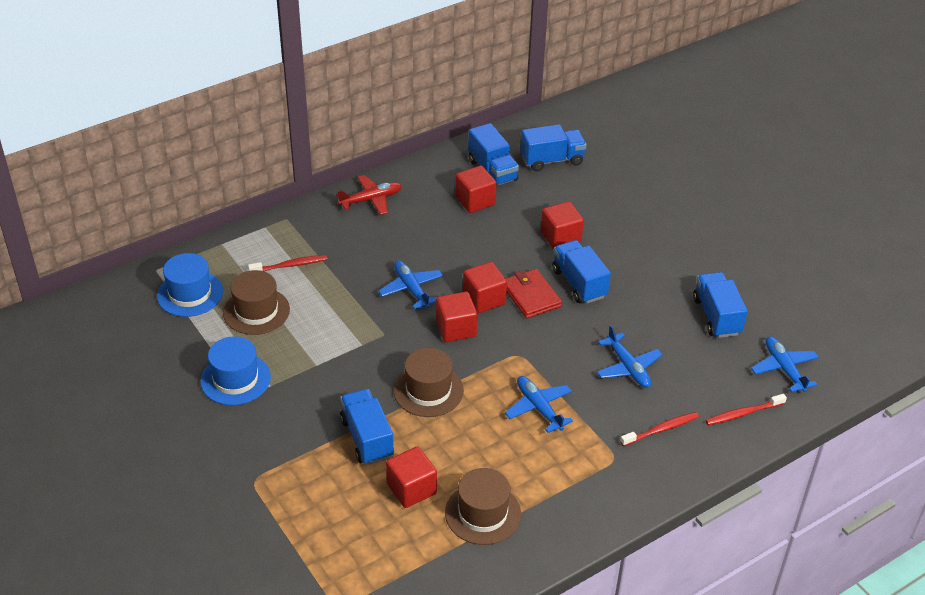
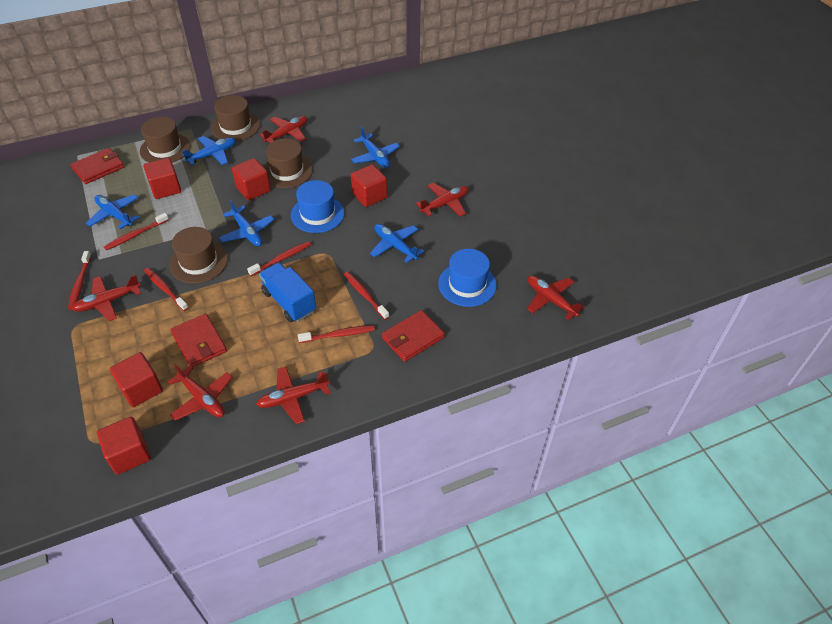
blue plane: [378,260,443,309] [505,376,573,433] [597,325,663,388] [751,336,819,392] = 4 -> [86,194,140,229] [182,136,236,165] [219,199,275,246] [351,126,400,168] [370,224,424,263] = 5
blue truck: [340,389,394,465] [468,123,519,186] [520,124,587,172] [552,240,611,303] [693,272,748,338] = 5 -> [259,263,316,322] = 1
brown hat: [223,270,290,335] [394,348,464,417] [445,468,521,545] = 3 -> [140,117,190,163] [169,227,228,283] [211,95,260,141] [263,139,313,188] = 4
red plane: [336,175,402,215] = 1 -> [72,275,141,321] [168,363,233,421] [256,366,330,424] [260,116,308,143] [416,183,469,217] [527,276,585,320] = 6
red toothbrush: [248,255,327,271] [620,412,699,446] [705,394,787,425] = 3 -> [68,251,91,310] [104,213,169,250] [144,268,188,311] [247,241,311,276] [298,325,375,343] [344,272,389,320] = 6
red wallet: [506,269,562,319] = 1 -> [71,148,124,184] [170,314,227,367] [382,310,445,362] = 3

